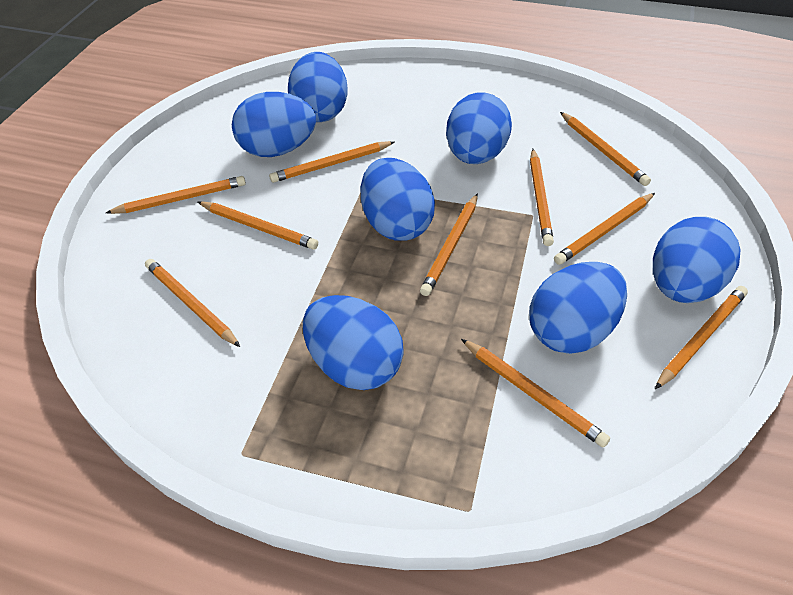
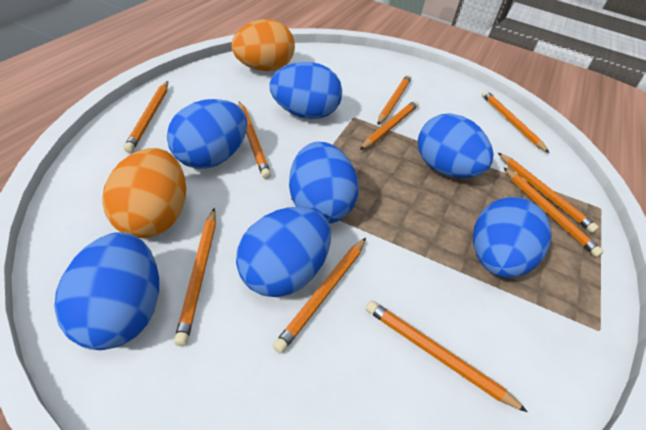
orange egg: none = 0 -> [102,148,186,238] [231,19,295,71] = 2

